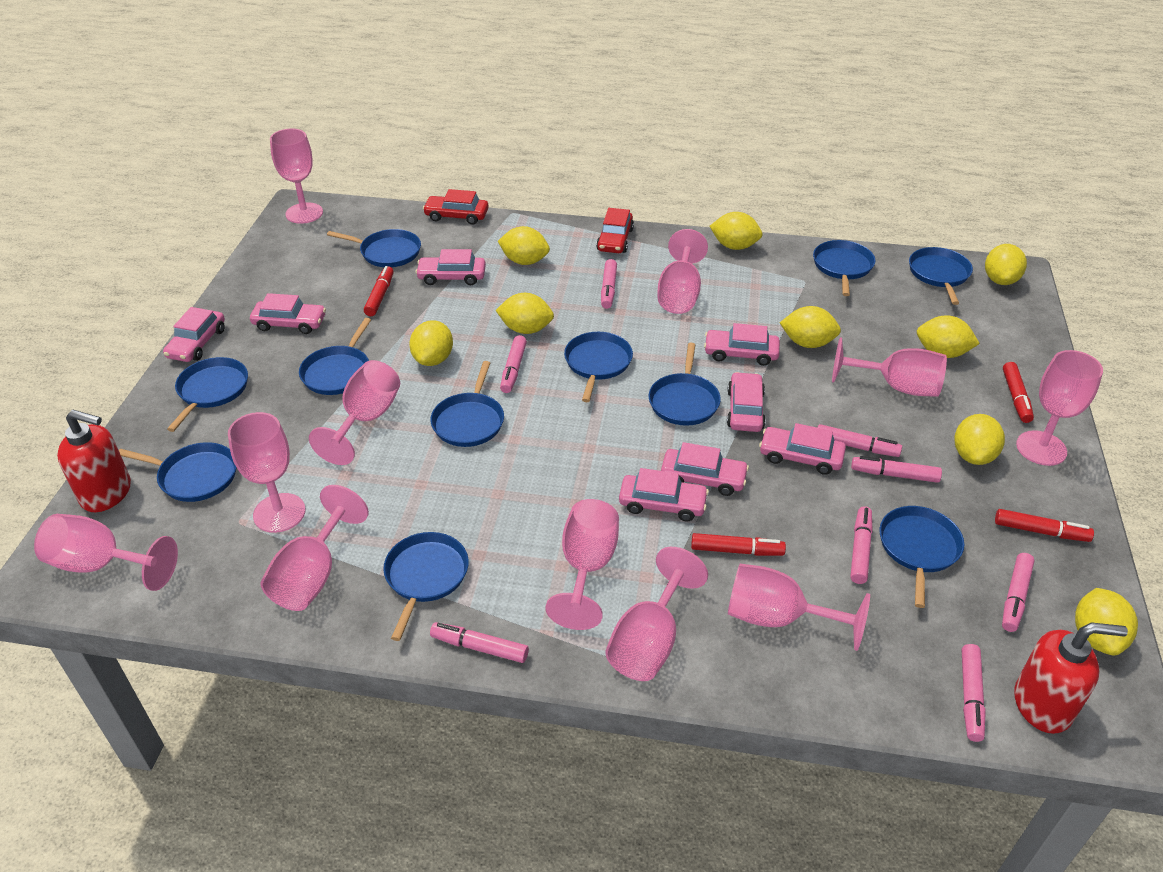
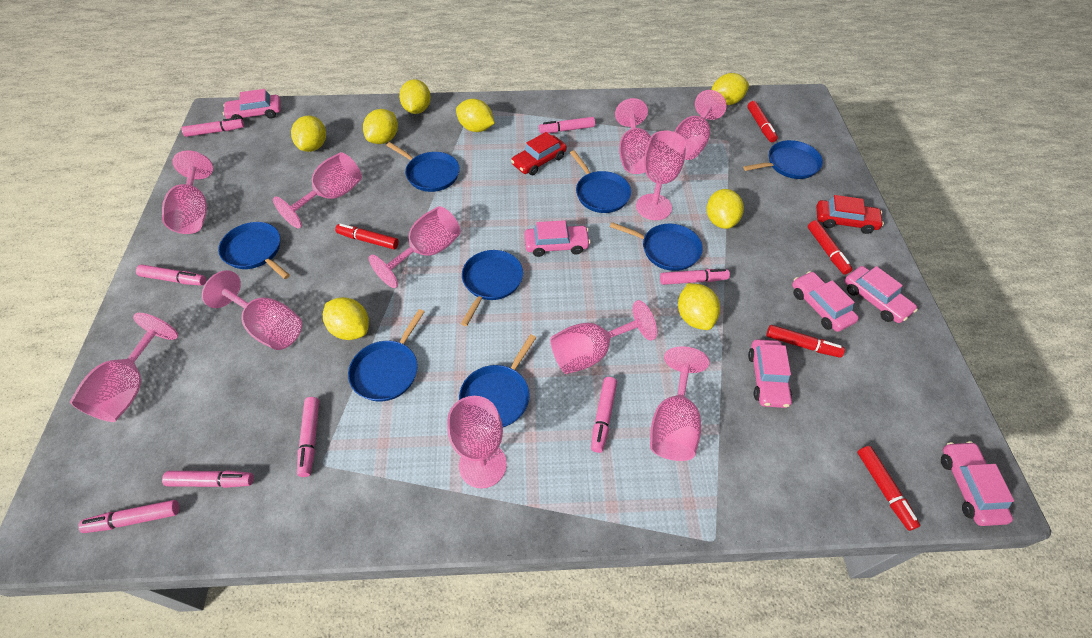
blue pan: [119,442,237,502] [167,357,248,432] [299,318,371,395] [327,229,421,267] [383,532,469,641] [430,361,504,447] [564,332,633,402] [649,343,721,426] [813,240,876,296] [879,506,964,608] [909,247,973,305] = 11 -> [218,222,290,279] [348,309,424,401] [386,142,460,192] [459,334,536,427] [461,250,523,326] [570,150,631,213] [610,222,703,271] [743,140,823,179] = 8
pink car: [163,307,225,362] [250,293,326,334] [415,249,486,285] [619,468,709,521] [661,442,749,496] [704,323,780,366] [727,372,766,432] [759,423,846,475] = 8 -> [223,89,281,120] [525,220,591,257] [748,339,792,408] [792,271,859,332] [844,266,918,323] [941,441,1014,526] = 6
red marker: [364,266,394,316] [691,533,786,556] [995,509,1094,542] [1003,362,1034,423] = 4 -> [335,223,399,249] [747,101,778,142] [766,325,845,358] [808,220,852,275] [857,446,921,531] = 5
red soap dispenser: [57,410,131,512] [1014,623,1128,734] = 2 -> none = 0
yellow lemon: [409,320,453,366] [496,293,554,334] [498,226,550,265] [710,212,762,250] [780,306,841,348] [917,315,980,358] [954,414,1005,465] [985,244,1027,285] [1075,588,1138,655] = 9 -> [291,116,326,152] [323,297,369,340] [363,109,398,144] [399,79,431,114] [456,99,495,132] [678,283,720,330] [707,189,744,229] [711,73,749,105] = 8

